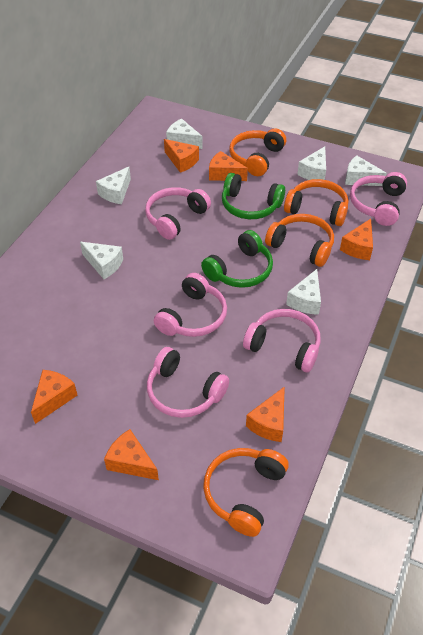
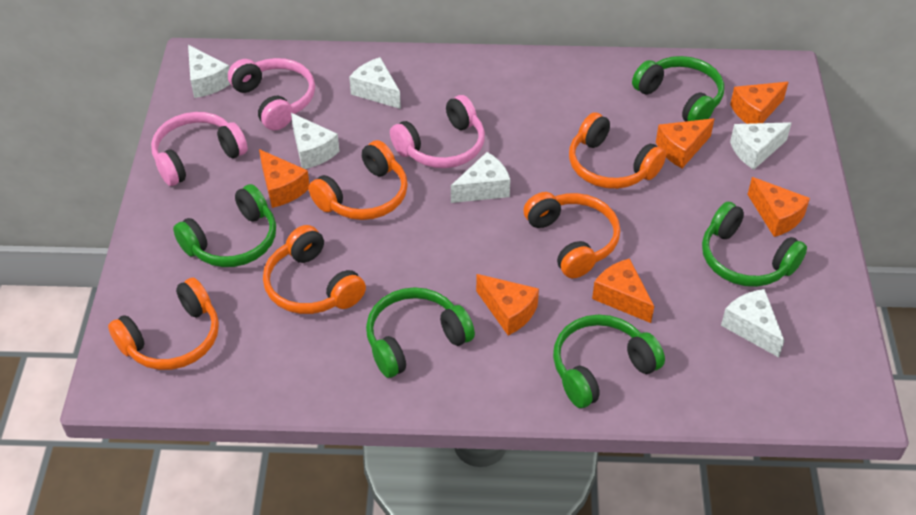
green headphones: [201,230,273,288] [222,173,285,219] = 2 -> [173,184,276,267] [366,287,475,378] [553,315,665,408] [632,56,724,122] [702,202,807,287] = 5
orange headphones: [203,448,289,537] [229,128,286,176] [265,214,334,267] [284,179,348,226] = 4 -> [108,278,219,370] [263,225,366,314] [308,140,408,220] [523,192,620,278] [569,112,666,189] = 5
pink headphones: [145,187,211,240] [147,347,229,418] [154,273,227,337] [243,309,321,372] [350,172,407,226] = 5 -> [151,112,248,186] [228,58,315,130] [390,95,485,168] = 3

